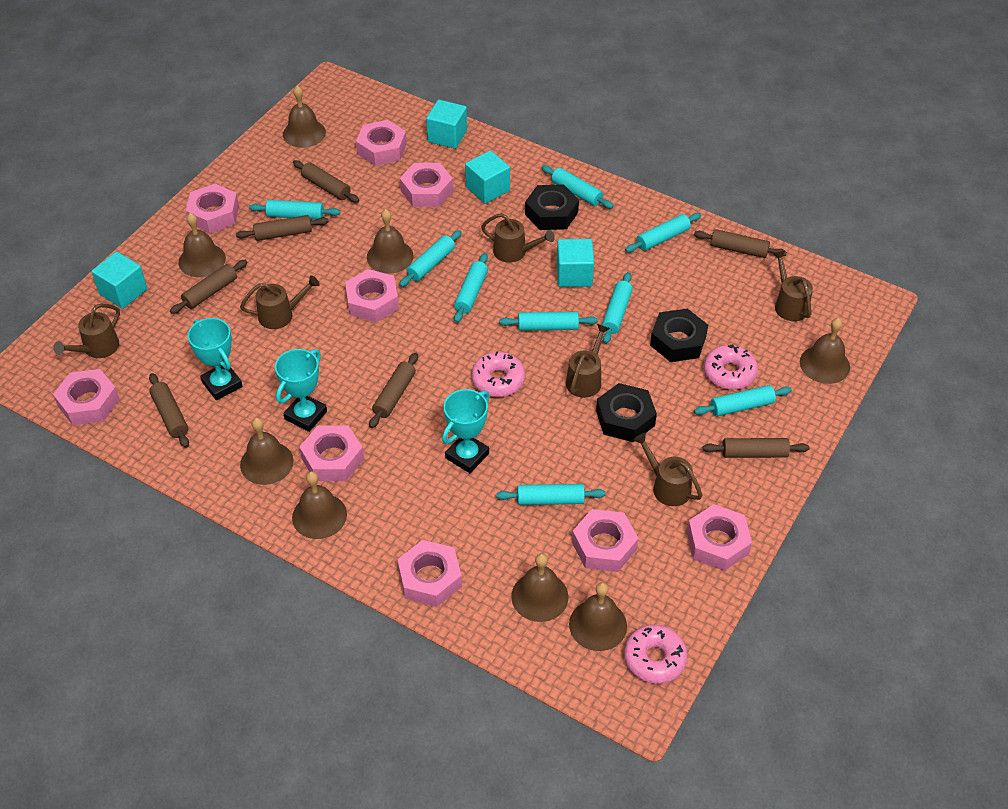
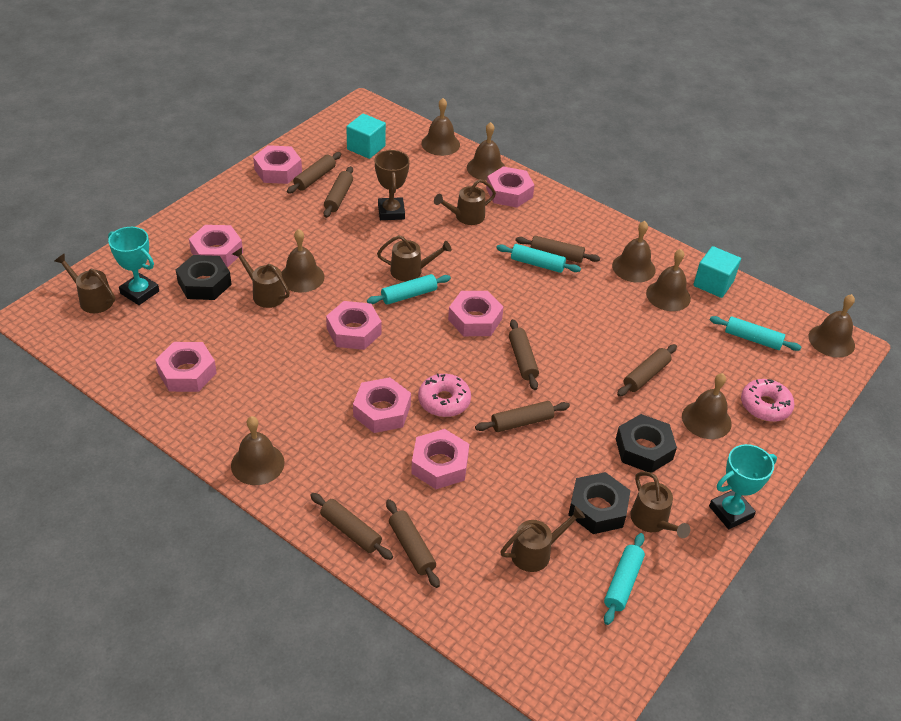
brown rolling pin: [149,373,189,448] [170,260,247,314] [236,215,329,241] [293,160,359,203] [369,352,418,428] [694,229,787,258] [703,438,810,458] = 7 -> [287,152,341,194] [310,493,393,560] [324,166,353,218] [386,499,440,588] [475,401,570,432] [509,319,539,390] [515,236,600,263] [617,344,677,397] = 8
brown trophy: none = 0 -> [375,150,410,220] = 1
pink donut: [471,351,525,397] [624,625,688,684] [704,344,758,390] = 3 -> [418,373,471,417] [741,379,794,422] = 2
pink nut: [53,369,119,425] [186,184,239,233] [299,425,364,481] [345,269,399,322] [356,120,407,166] [397,540,462,607] [400,163,453,207] [572,509,639,572] [687,504,752,571] = 9 -> [155,342,217,392] [189,225,243,268] [253,145,302,184] [326,301,382,350] [353,377,411,433] [411,429,469,489] [448,291,504,336] [486,166,535,208] = 8
turquoise cube: [91,252,147,309] [426,100,467,149] [465,150,510,204] [557,239,594,287] = 4 -> [346,113,386,159] [693,246,741,298] = 2
turquoise rolling pin: [249,200,340,219] [399,230,462,287] [454,253,488,323] [496,484,605,505] [499,312,598,331] [541,165,614,209] [602,272,633,344] [625,213,701,252] [694,385,792,417] = 9 -> [367,274,451,305] [496,244,581,273] [604,533,645,625] [710,316,801,351] = 4
turquoise trophy: [187,318,243,400] [275,349,327,432] [442,389,489,473] = 3 -> [108,227,159,305] [709,444,777,529] = 2

